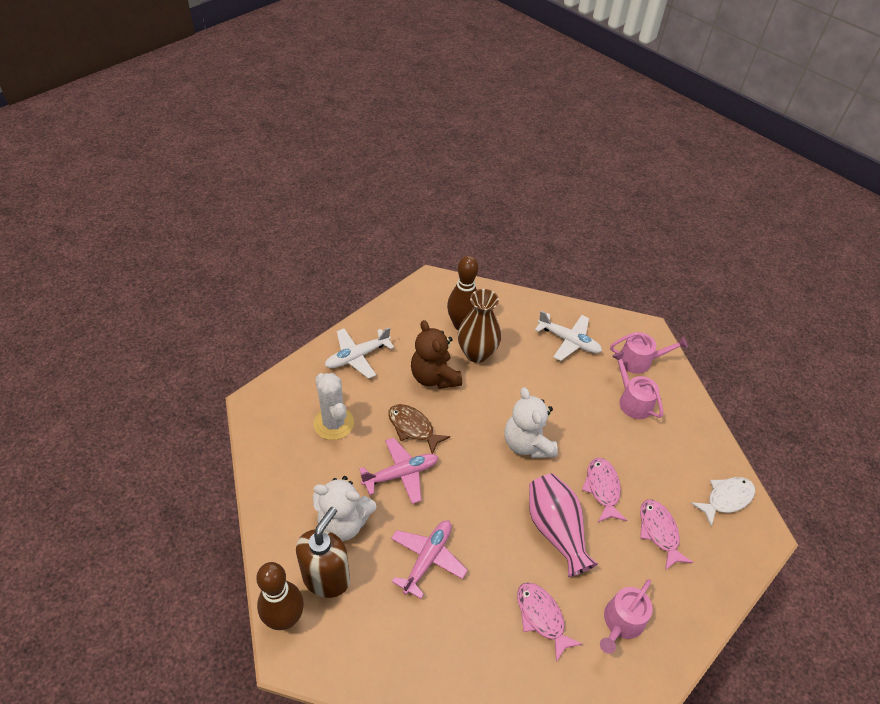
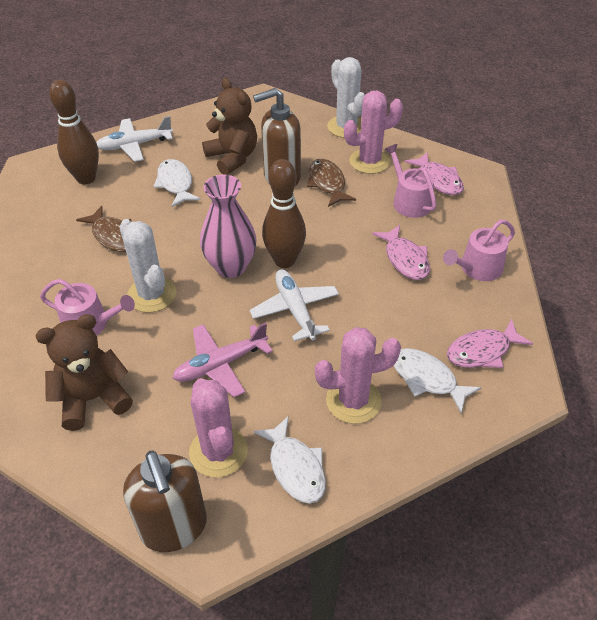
brown fish: [388,404,450,454] = 1 -> [76,206,132,252] [307,159,356,207] = 2
brown soap dispenser: [296,507,350,598] = 1 -> [123,451,207,552] [253,88,301,186] = 2
brown teddy bear: [411,320,462,389] = 1 -> [35,314,133,431] [202,78,257,175] = 2
brown vase: [458,289,501,363] = 1 -> none = 0
pink cactus: none = 0 -> [189,378,248,477] [315,327,401,424] [344,91,403,174] = 3
pink plane: [359,438,438,504] [391,520,468,599] = 2 -> [172,322,273,397] = 1
white cactus: [314,373,354,440] = 1 -> [119,219,176,313] [327,57,365,138] = 2
white fish: [691,477,755,527] = 1 -> [153,159,201,207] [253,416,326,504] [394,348,481,414] = 3
white teddy bear: [313,476,376,541] [505,387,558,458] = 2 -> none = 0

